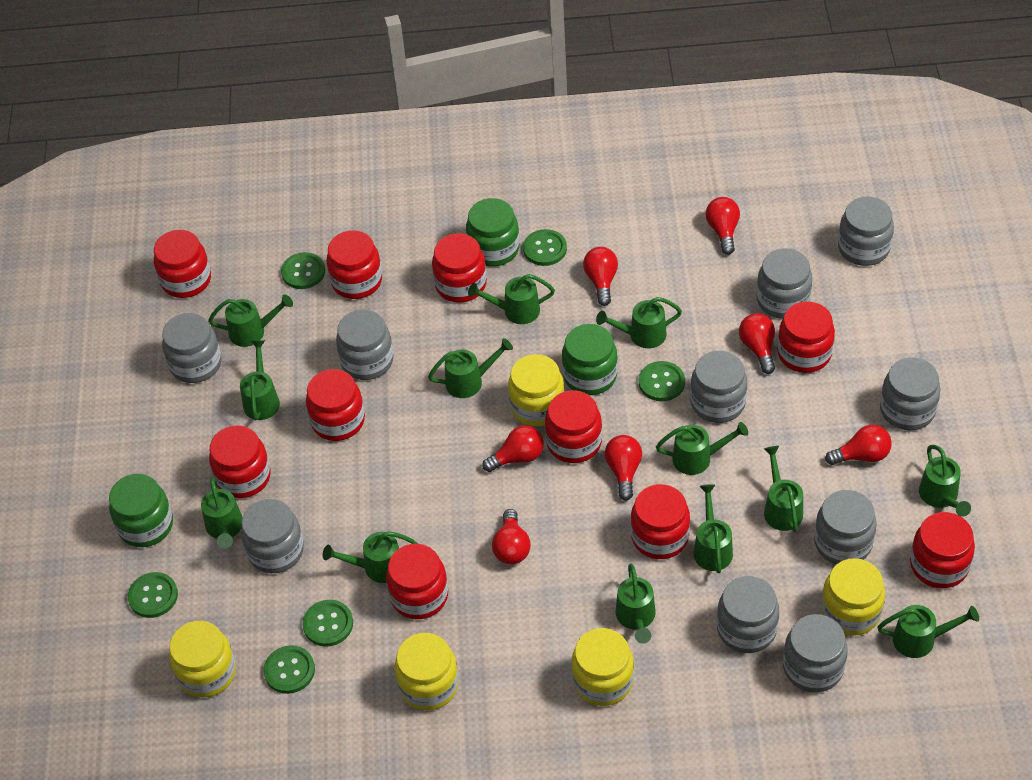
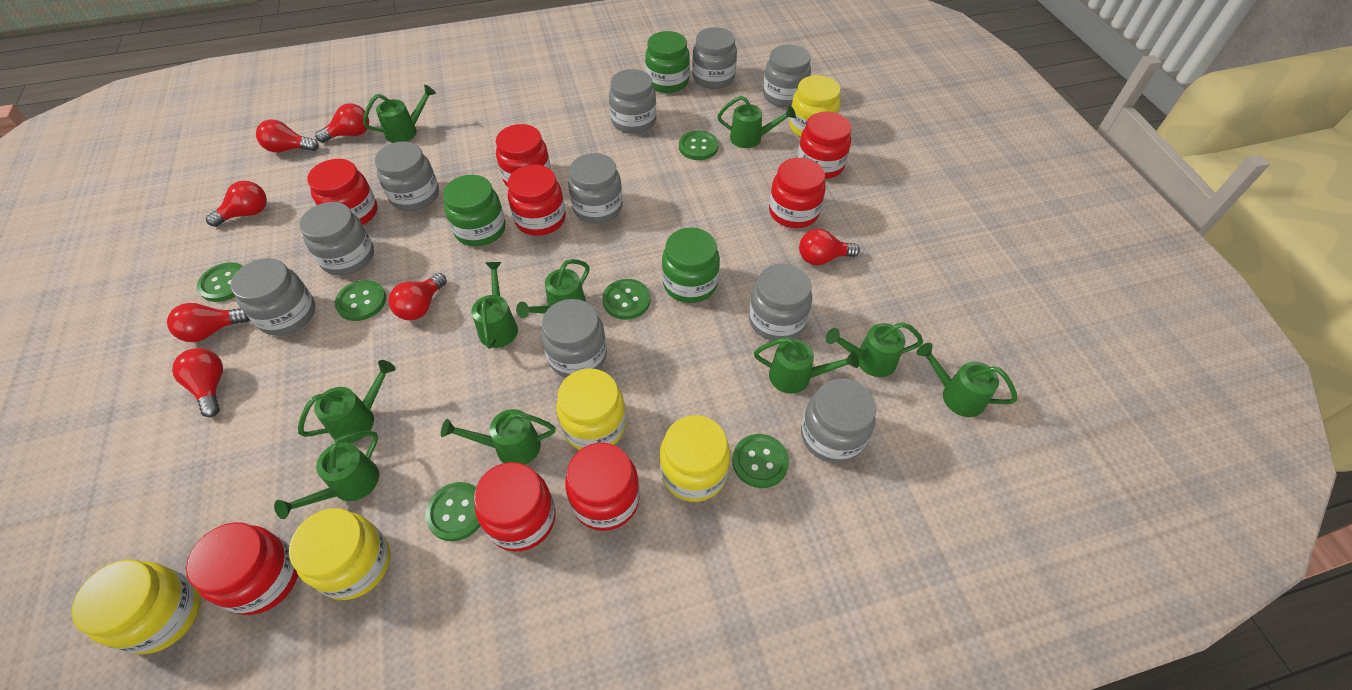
green watering can: [201,477,242,549] [208,294,293,347] [240,340,280,420] [323,531,418,583] [428,338,513,398] [468,274,555,324] [596,297,682,348] [616,564,656,643] [656,422,748,475] [694,484,733,573] [764,446,803,532] [877,605,979,658] [919,445,971,517] = 13 -> [274,431,379,519] [298,360,396,443] [363,85,436,143] [441,409,556,465] [471,262,518,349] [516,259,590,318] [717,96,796,148] [754,337,859,394] [826,322,923,377] [917,343,1017,417] = 10
red jar: [154,230,211,298] [209,425,271,498] [306,369,365,441] [327,230,382,299] [386,544,448,619] [432,233,487,302] [545,390,602,463] [631,484,690,559] [777,301,835,373] [910,512,975,588] = 10 -> [186,522,298,615] [307,159,378,225] [474,462,556,552] [496,124,551,187] [508,165,566,236] [565,443,640,531] [769,158,826,228] [797,112,851,179] = 8

